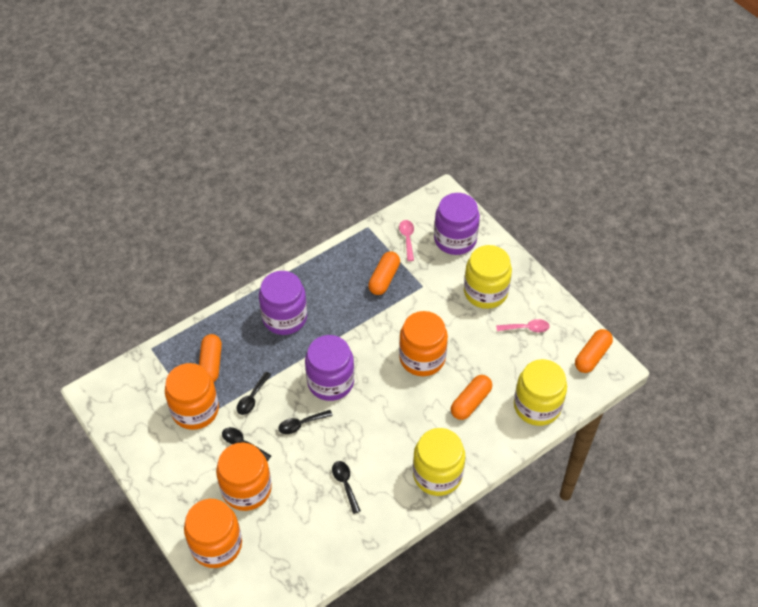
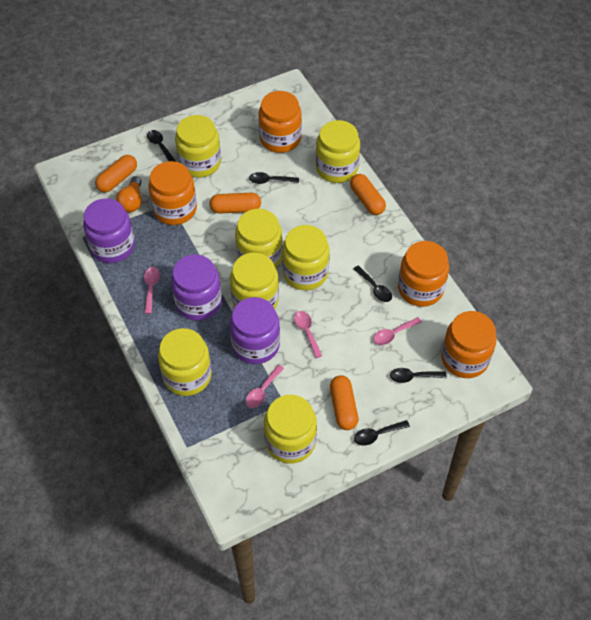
black spoon: [222,427,271,461] [237,372,271,415] [278,410,333,434] [332,461,361,514] = 4 -> [147,130,176,162] [249,172,299,184] [353,265,392,302] [354,420,410,445] [390,368,447,383] = 5
orange light bulb: none = 0 -> [116,176,142,212] = 1
pink spoon: [399,220,414,261] [496,319,550,333] = 2 -> [144,267,160,314] [246,365,284,408] [294,311,322,358] [373,317,422,345] = 4
yellow jar: [413,428,465,496] [464,245,512,309] [514,359,567,426] = 3 -> [158,328,212,396] [175,115,221,178] [230,253,279,309] [235,209,283,268] [264,395,317,464] [282,225,330,290] [316,120,360,183] = 7

